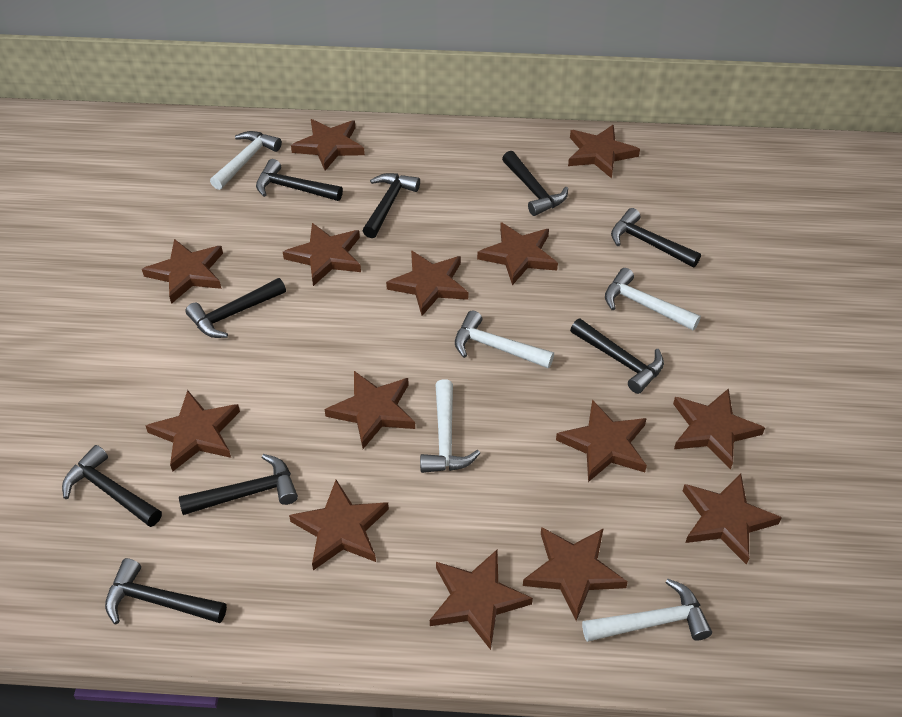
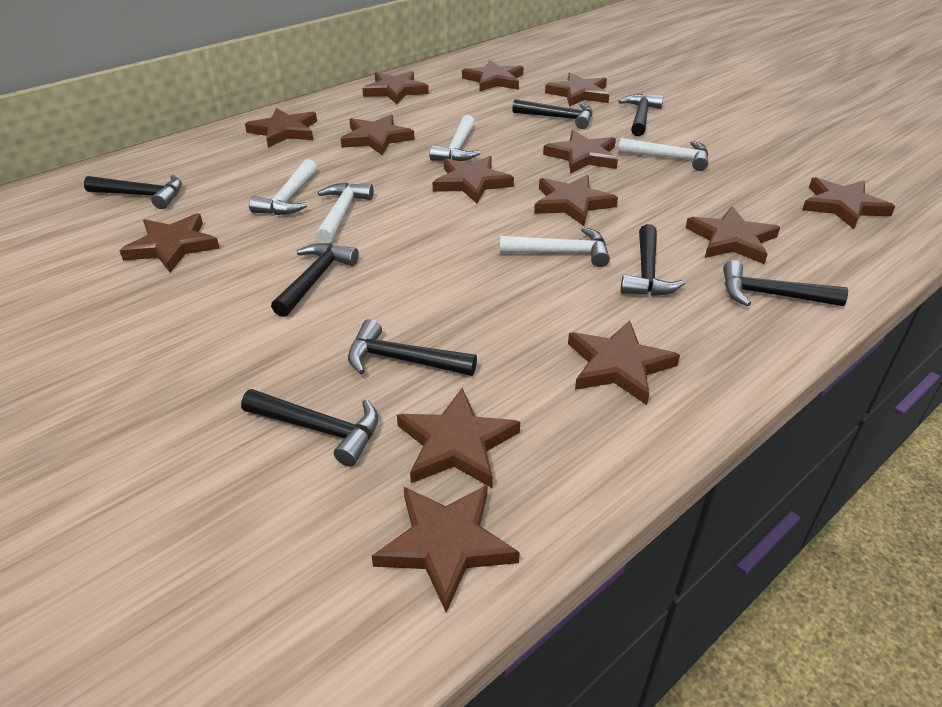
black hammer: [62,445,162,527] [105,558,227,624] [179,454,298,515] [185,278,286,338] [256,159,343,201] [362,173,420,238] [502,151,568,216] [570,319,664,394] [611,208,701,267] = 9 -> [84,175,182,209] [241,389,378,466] [271,243,359,317] [348,319,477,376] [512,99,592,129] [619,94,663,136] [620,224,685,296] [723,260,848,306] = 8

